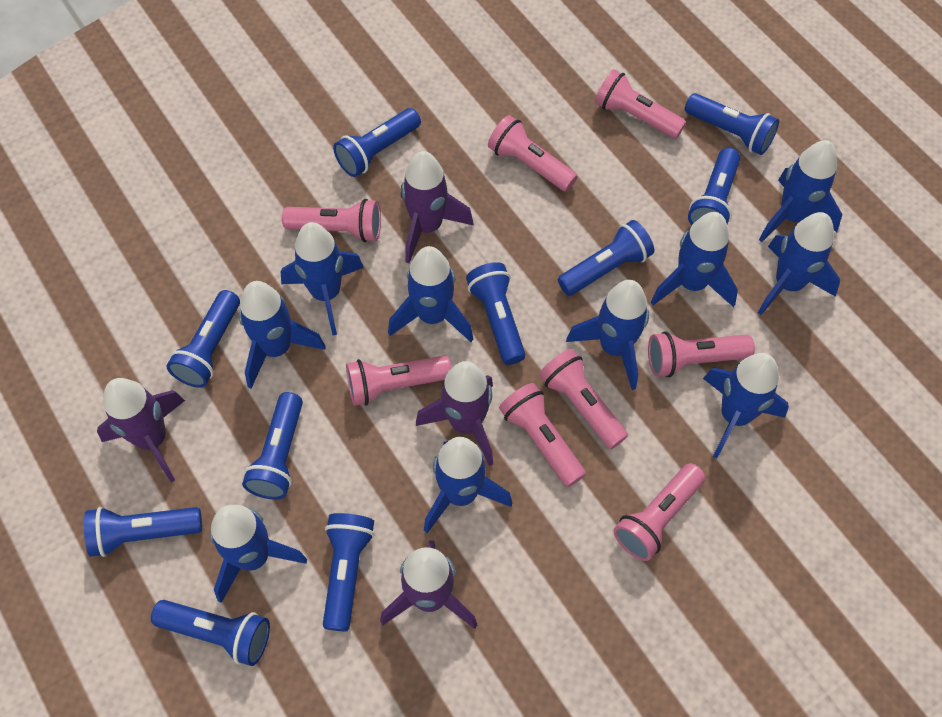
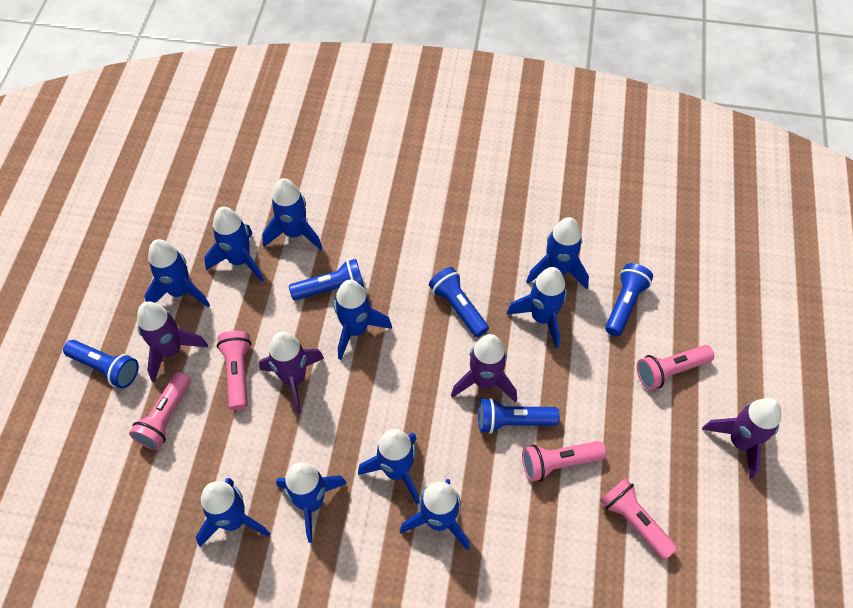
blue flashlight: [84,507,202,557] [151,600,270,666] [166,290,240,388] [242,392,303,499] [323,513,375,631] [333,108,421,177] [466,262,525,365] [558,220,654,296] [685,93,779,155] [688,148,740,225] = 10 -> [63,340,139,388] [289,259,364,300] [429,267,489,337] [478,398,560,434] [605,263,653,336] = 5
pink flashlight: [282,199,381,242] [346,355,452,406] [488,115,578,192] [499,383,586,487] [539,349,628,449] [595,69,686,139] [613,463,705,561] [648,331,755,377] = 8 -> [129,372,191,450] [217,331,252,410] [522,441,606,482] [600,478,677,560] [637,345,714,390] = 5

